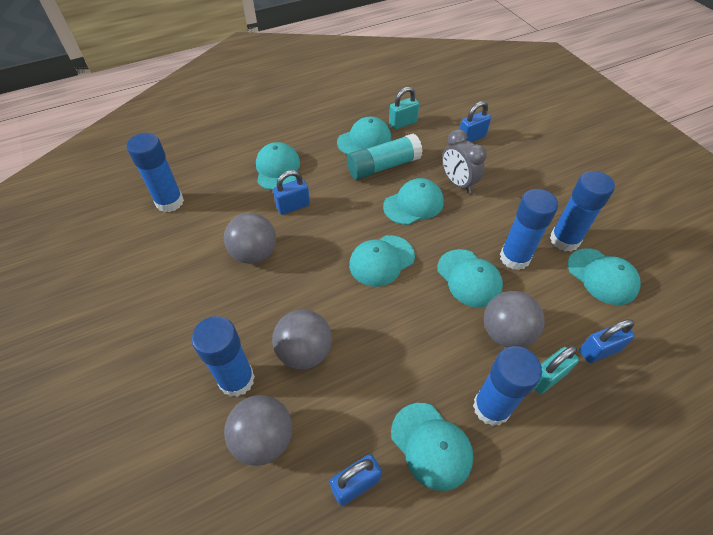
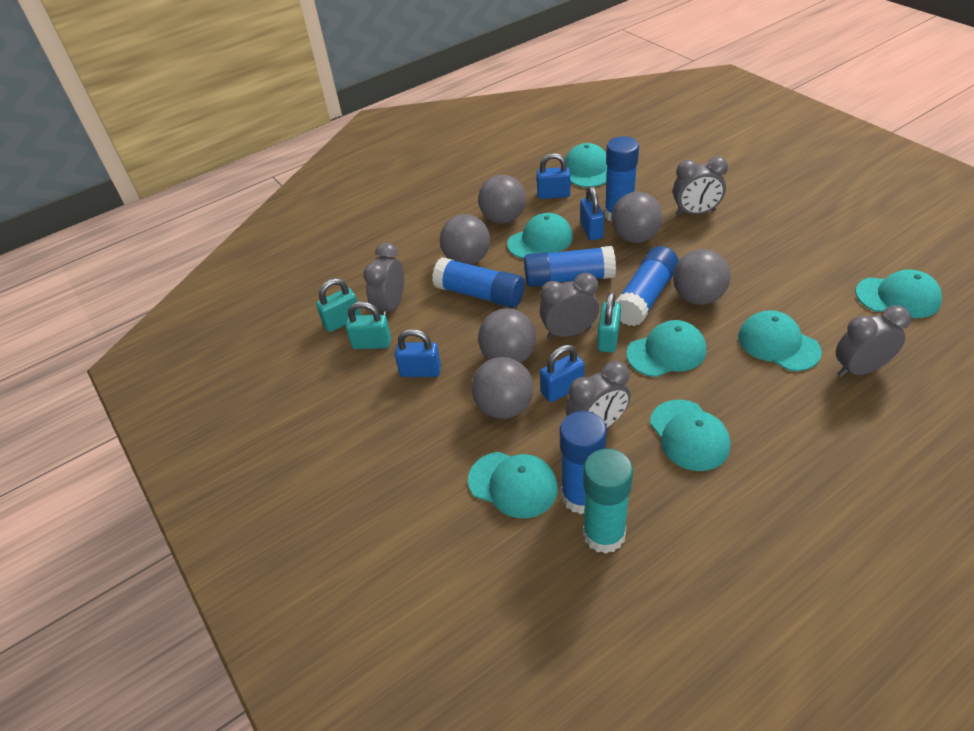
grey ball: [224,213,276,264] [224,395,292,466] [272,309,332,369] [484,291,545,348] = 4 -> [440,214,490,265] [472,357,533,419] [478,174,526,223] [478,308,536,363] [611,192,663,243] [673,249,731,305] = 6
grey clock: [442,129,487,193] = 1 -> [363,243,404,318] [540,273,599,339] [566,361,631,428] [673,156,728,216] [836,305,911,377] = 5
turquoise padlock: [389,87,419,130] [534,346,579,394] = 2 -> [316,278,361,332] [346,301,391,349] [597,292,621,353] = 3

